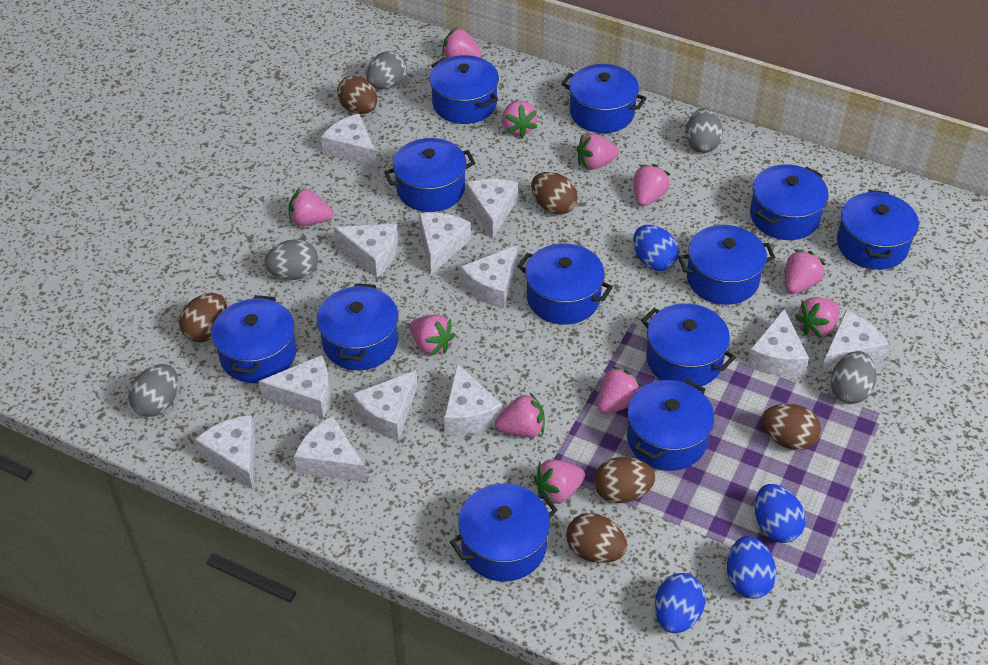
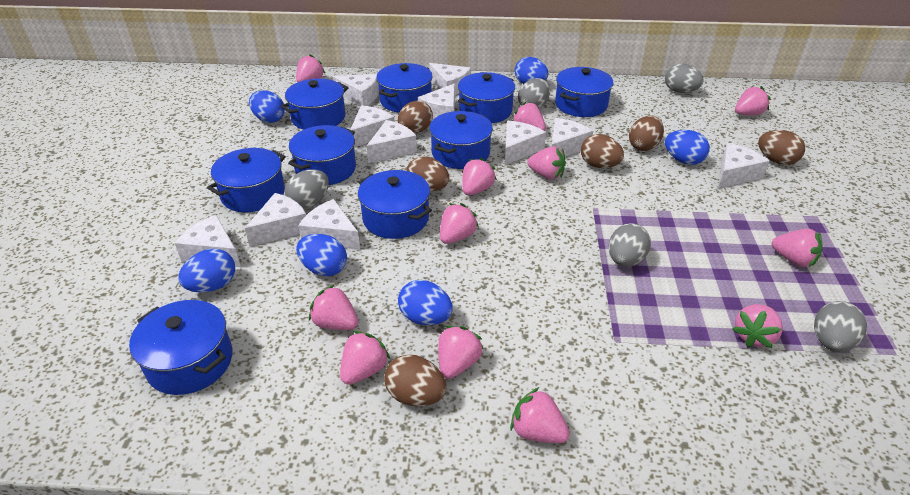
blue egg: [633,225,679,271] [655,573,706,633] [727,536,776,599] [755,484,806,543] = 4 -> [178,248,235,293] [249,90,285,123] [296,234,347,276] [398,280,453,325] [515,57,548,84] [665,130,710,165] = 6
blue pot: [212,295,296,383] [317,283,399,370] [384,138,475,212] [429,55,499,124] [450,483,558,582] [517,243,613,325] [561,64,647,133] [627,379,714,471] [641,303,736,386] [678,225,776,305] [750,164,829,240] [837,190,919,270] = 12 -> [129,300,233,395] [207,148,286,212] [281,78,348,130] [288,125,356,185] [358,170,432,239] [376,63,433,113] [429,111,493,169] [458,72,515,123] [555,67,613,117] = 9
pink strawberry: [289,188,333,226] [410,314,455,356] [442,28,482,58] [495,393,545,437] [502,101,537,138] [534,460,585,504] [577,133,619,170] [598,366,642,414] [634,164,670,206] [785,249,826,294] [795,297,840,338] = 11 -> [296,54,325,82] [309,285,358,330] [340,331,391,385] [438,325,484,379] [440,203,479,244] [462,158,497,195] [510,387,570,443] [512,102,546,131] [527,147,566,180] [732,304,783,348] [735,86,771,115] [772,229,823,267] = 12
white cheese: [195,415,255,489] [259,355,330,418] [294,416,367,482] [321,114,377,168] [334,223,398,277] [353,370,418,440] [419,213,471,275] [444,364,502,434] [460,245,517,308] [466,179,518,239] [747,309,809,376] [821,311,889,373] = 12 -> [175,215,241,267] [245,193,306,246] [298,199,360,250] [333,74,379,106] [350,106,395,147] [366,120,417,163] [418,83,455,120] [429,63,471,95] [505,121,546,165] [552,118,593,157] [718,143,770,188] = 11

